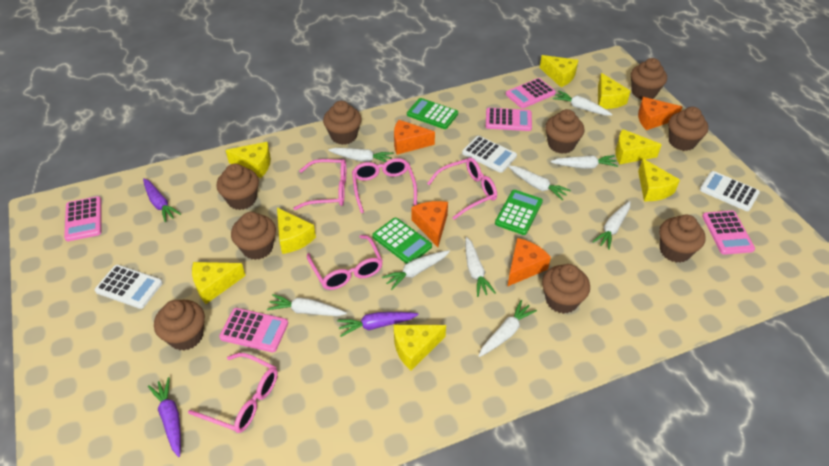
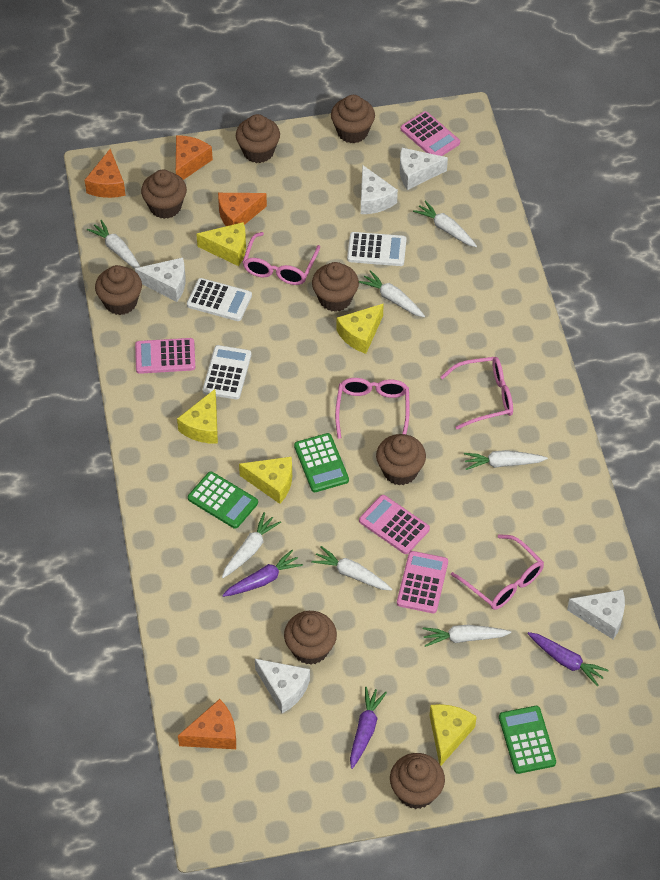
brown cupcake: [154,300,205,351] [216,164,259,210] [231,212,276,260] [323,101,361,145] [542,264,590,314] [545,109,584,154] [631,58,667,100] [659,215,706,263] [668,107,708,151] = 9 -> [95,265,142,315] [141,170,187,219] [236,114,280,163] [284,611,337,665] [312,262,359,312] [331,95,375,143] [376,434,426,485] [390,753,445,809] = 8
pink calculator: [64,196,101,241] [219,308,288,352] [486,108,532,131] [506,78,556,108] [702,211,755,255] = 5 -> [135,338,195,374] [359,495,430,554] [397,551,448,613] [401,111,460,156] = 4
pink glasses: [188,353,278,433] [293,159,346,210] [307,235,383,290] [352,158,417,213] [427,158,497,220] = 5 -> [243,232,320,285] [335,378,410,439] [440,357,513,429] [451,534,544,610] = 4
white carrot: [267,294,347,316] [328,148,393,162] [382,250,450,290] [465,237,496,297] [479,300,537,357] [508,166,571,200] [550,155,618,169] [553,90,613,115] [592,201,630,250] = 9 -> [87,220,140,269] [222,512,281,578] [311,546,392,591] [359,270,425,317] [413,201,477,247] [423,625,511,647] [464,450,548,470] = 7
white cheese: none = 0 -> [135,258,186,302] [255,659,310,713] [361,165,398,214] [400,148,448,190] [567,590,625,639] = 5
yellow cheese: [192,262,246,304] [226,142,271,178] [277,208,316,254] [394,325,446,371] [540,55,578,87] [598,73,631,109] [615,129,662,164] [638,158,680,201] = 8 -> [177,389,218,444] [196,222,246,266] [239,457,292,504] [336,303,384,354] [430,704,477,766] = 5

